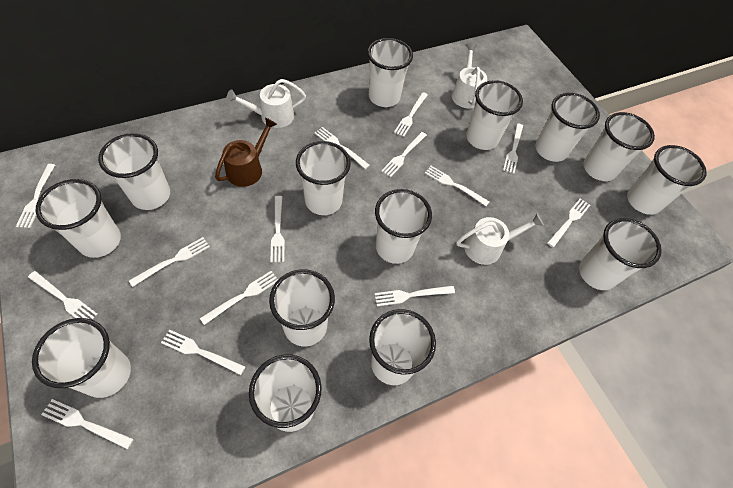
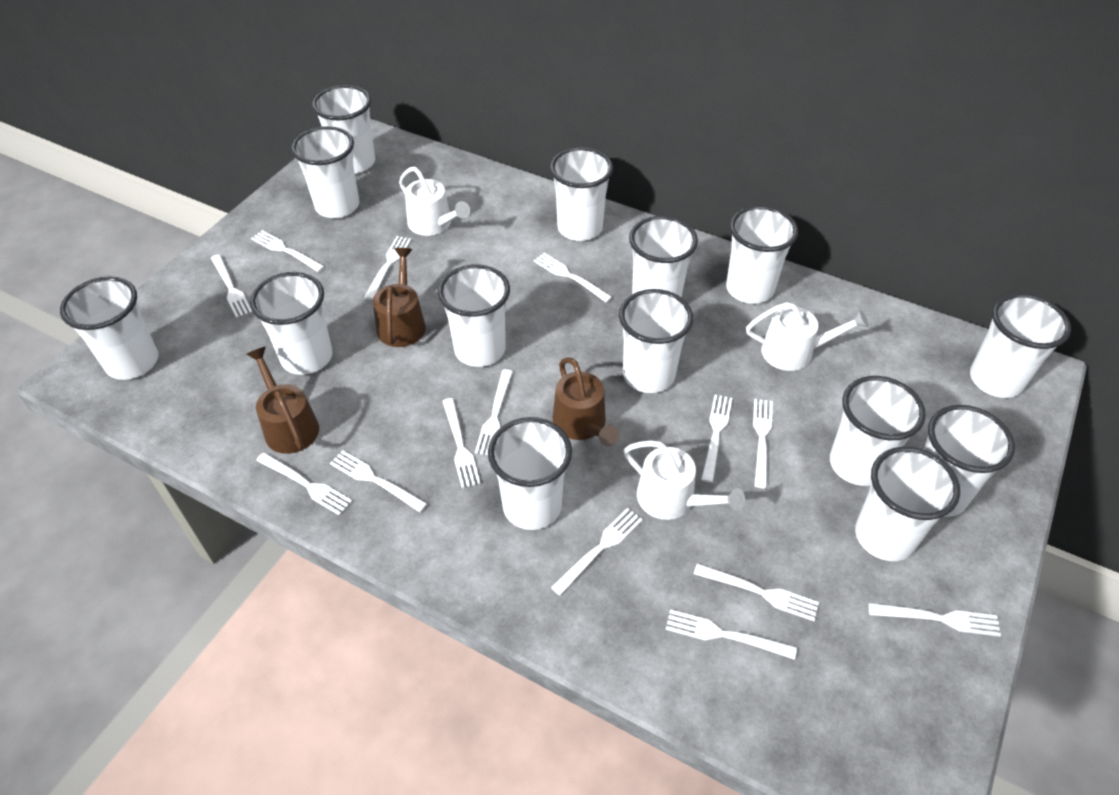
brown watering can: [215,117,277,187] = 1 -> [246,347,319,454] [373,248,426,347] [553,357,619,446] = 3

